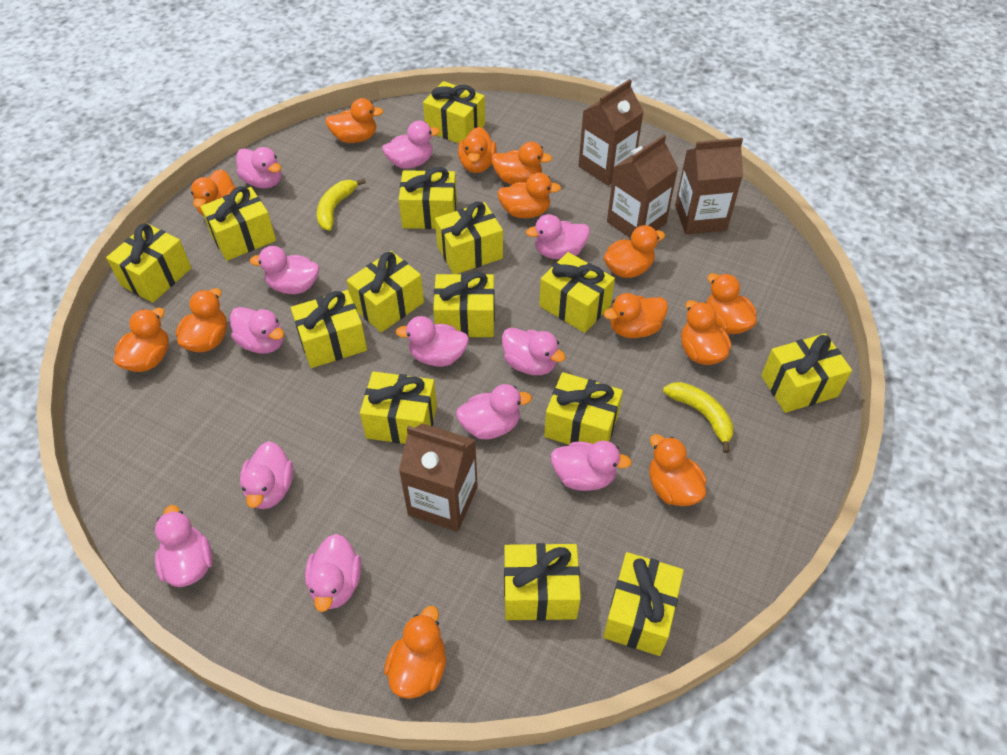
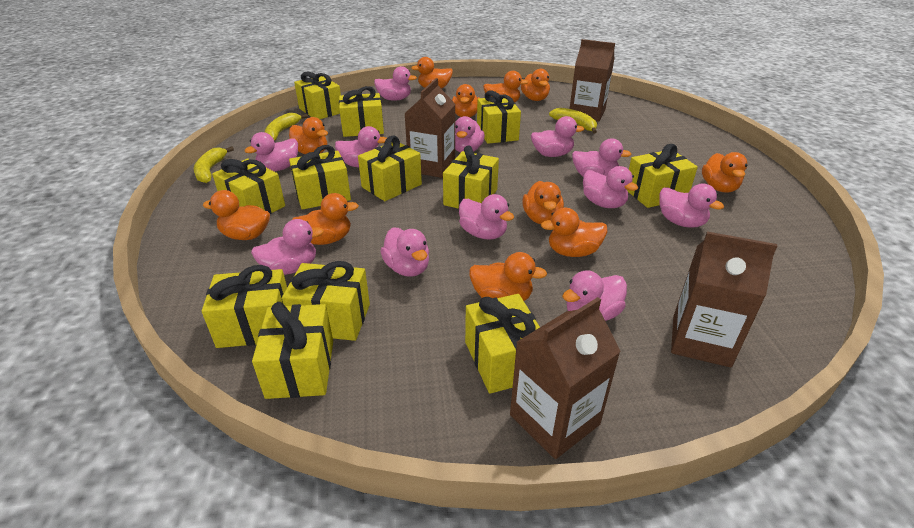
orange duck: [114,308,169,372] [176,288,227,352] [191,169,236,216] [325,98,384,143] [384,606,446,699] [458,127,497,173] [491,142,552,185] [497,173,561,218] [603,293,668,338] [604,225,665,278] [649,434,707,506] [681,300,731,365] [706,273,757,334] = 13 -> [203,190,270,240] [289,117,328,154] [292,193,359,245] [411,57,453,89] [452,84,480,117] [469,252,547,301] [483,71,528,102] [521,69,550,101] [522,181,564,224] [541,208,607,257] [702,152,747,193] = 11
yellow banana: [317,178,366,231] [663,382,734,453] = 2 -> [194,146,234,183] [265,113,308,141] [549,108,597,134] = 3
yellow gift: [106,223,191,303] [200,186,276,261] [291,290,367,368] [347,251,424,332] [360,371,437,444] [399,167,457,229] [423,81,485,143] [433,272,495,337] [435,202,503,274] [504,543,581,621] [539,252,615,333] [544,372,623,445] [603,552,684,656] [761,333,852,413] = 14 -> [202,265,287,348] [212,158,285,214] [252,302,333,399] [282,261,370,341] [289,145,351,210] [294,71,341,119] [339,86,384,137] [358,136,422,201] [443,146,499,209] [465,294,540,394] [477,91,521,144] [626,144,698,208] = 12

